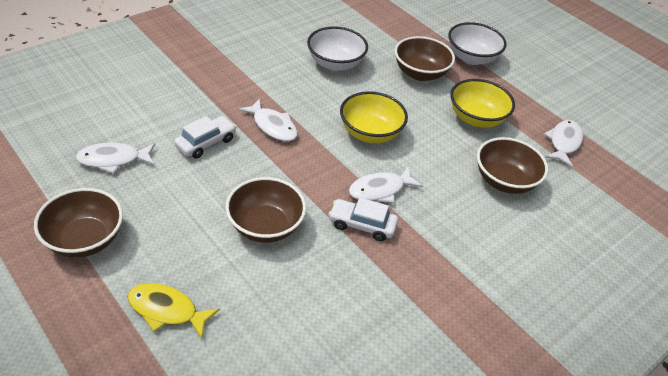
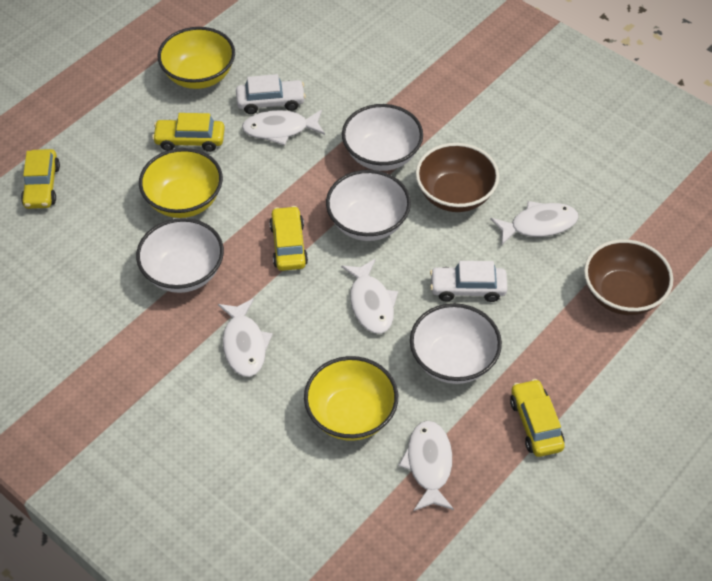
brown bowl: [34,188,123,258] [226,177,306,243] [394,36,455,81] [477,137,548,194] = 4 -> [416,143,499,212] [584,239,673,315] = 2
white bowl: [307,26,368,71] [448,22,507,65] = 2 -> [136,218,224,293] [326,170,411,241] [342,104,423,171] [410,303,502,384] = 4
white fish: [76,143,155,174] [238,98,298,142] [349,166,423,203] [544,120,583,167] = 4 -> [218,298,273,377] [242,110,325,146] [341,259,398,334] [398,421,454,511] [490,201,579,245] = 5
yellow bowl: [340,91,408,143] [450,79,515,128] = 2 -> [139,148,223,218] [158,27,235,89] [304,356,398,441] = 3
yellow car: none = 0 -> [21,149,60,209] [152,113,225,152] [269,206,308,271] [510,379,565,457] = 4
yellow fish: [128,283,220,339] = 1 -> none = 0

